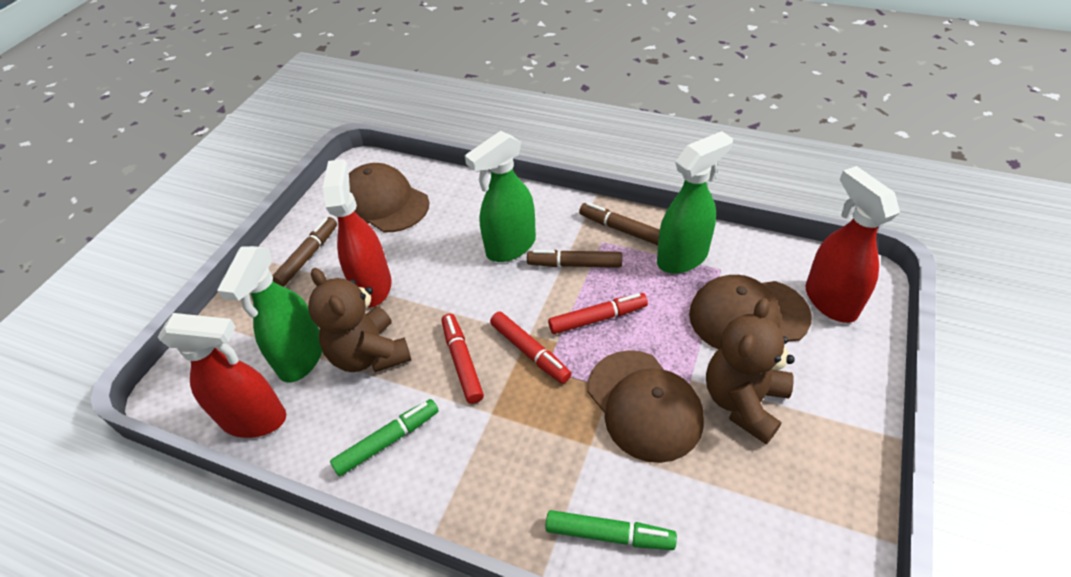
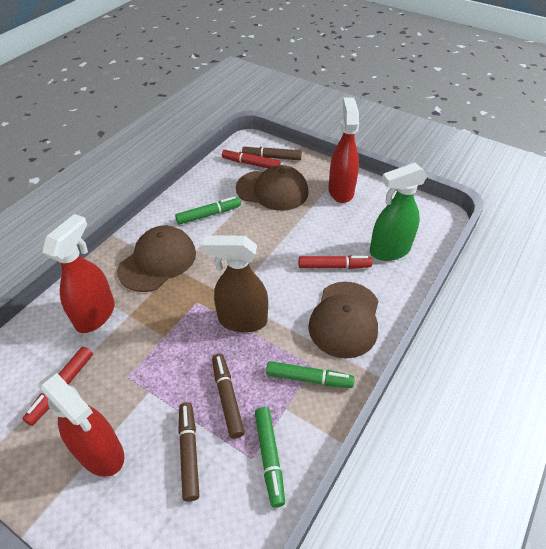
brown spray bottle: none = 0 -> [202,235,268,332] = 1
brown teddy bear: [308,268,411,372] [706,298,795,444] = 2 -> none = 0
green marker: [330,399,439,476] [545,510,677,550] = 2 -> [175,197,241,225] [255,407,285,508] [266,361,354,388] = 3
green spray bottle: [217,246,322,383] [464,131,536,262] [657,131,733,274] = 3 -> [370,162,428,261] = 1

